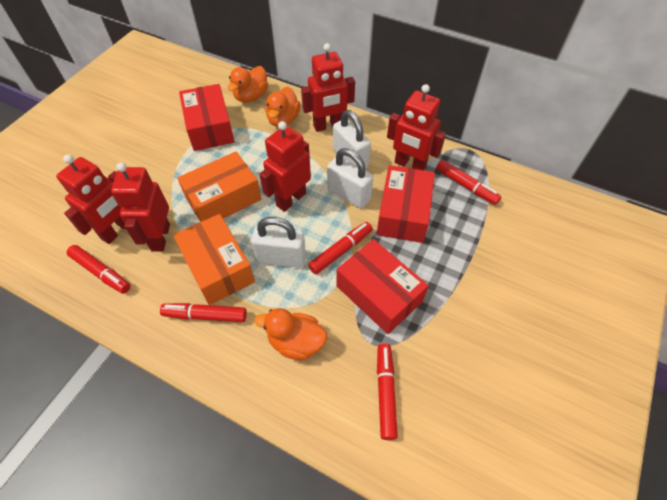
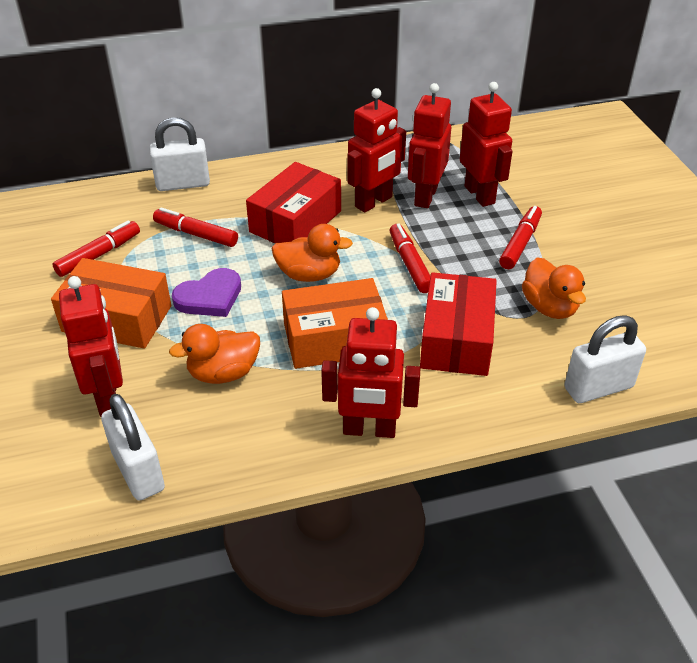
purple heart: none = 0 -> [172,268,241,317] = 1
red box: [179,84,235,151] [336,239,429,334] [377,165,435,243] = 3 -> [246,162,341,243] [420,272,497,376] = 2
red marker: [67,245,131,294] [160,303,247,322] [308,222,373,274] [377,343,398,440] [436,160,501,205] = 5 -> [52,220,140,277] [153,207,238,247] [390,224,430,293] [499,206,542,269] = 4

